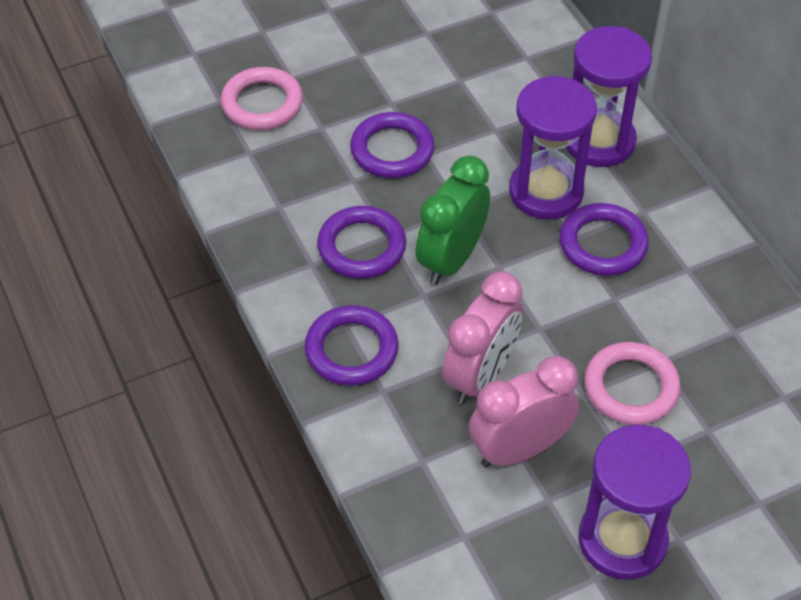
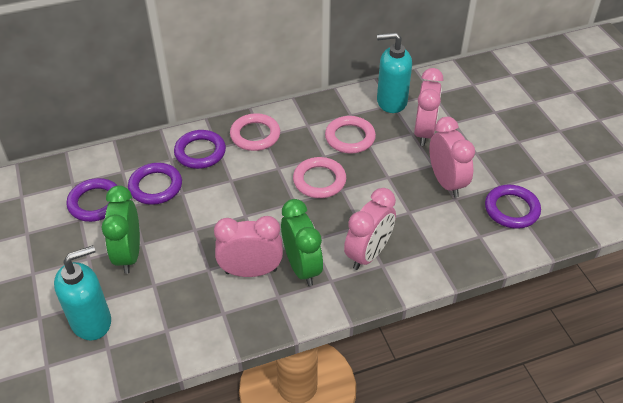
green clock: [416,155,490,285] = 1 -> [101,186,140,274] [281,199,323,286] = 2
pink clock: [442,271,523,404] [469,356,579,468] = 2 -> [214,216,283,277] [344,188,396,270] [414,68,443,146] [429,117,475,198] = 4
pink ring: [221,67,303,130] [584,342,681,425] = 2 -> [230,113,280,151] [293,157,346,198] [325,116,376,154] = 3
purple hourglass: [509,75,597,220] [566,26,652,167] [579,425,691,580] = 3 -> none = 0
turquoise soap dispenser: none = 0 -> [54,245,111,340] [377,32,412,113] = 2

